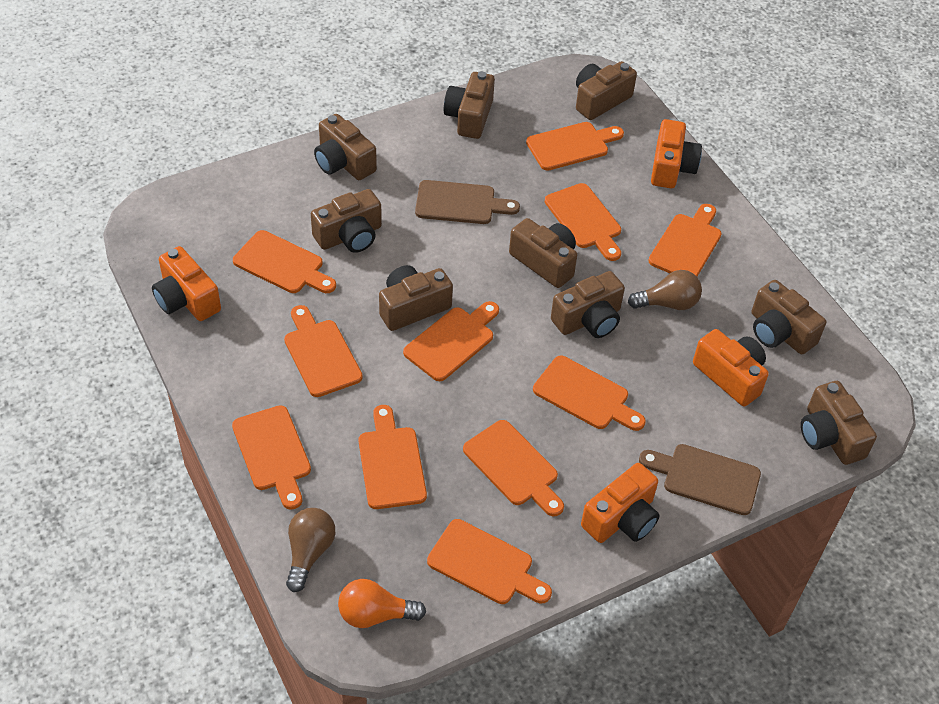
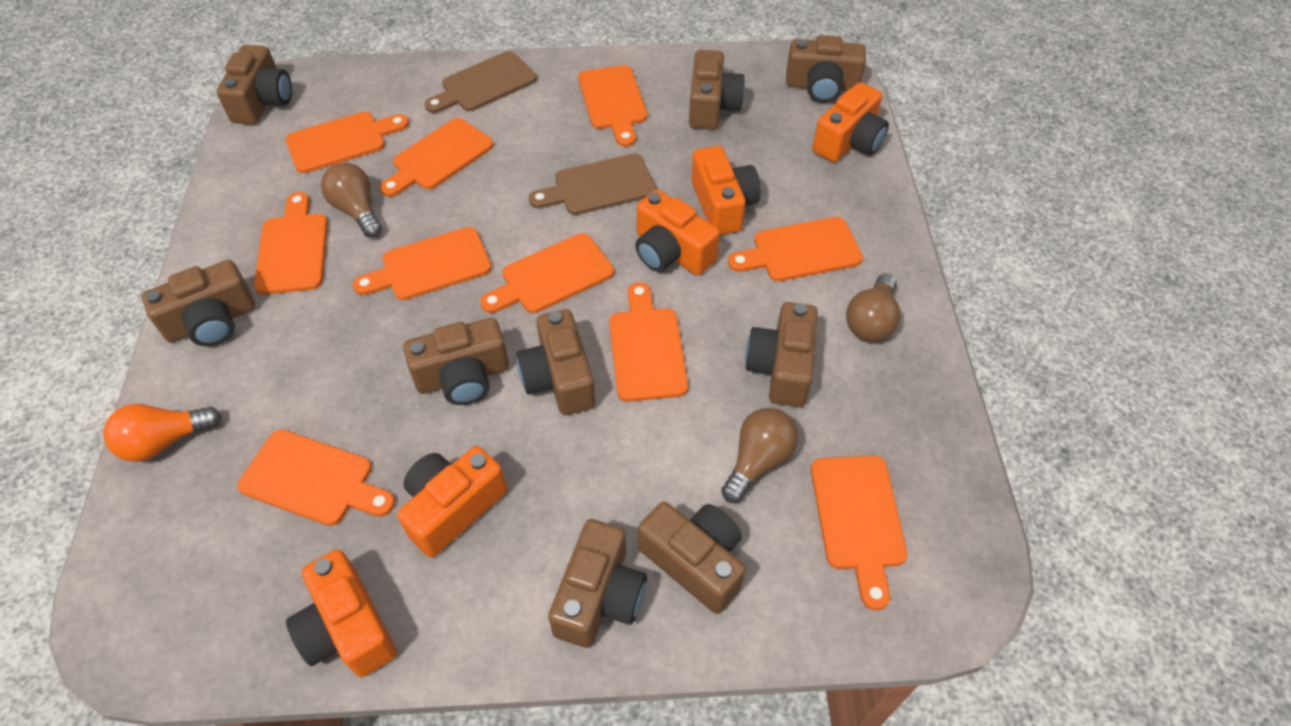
brown light bulb: [286,508,335,592] [628,270,702,310] = 2 -> [321,163,382,238] [721,408,798,503] [846,273,900,342] = 3
orange camera: [152,246,221,321] [581,463,660,543] [651,119,702,188] [693,329,769,406] = 4 -> [286,549,397,677] [397,446,507,558] [635,190,720,275] [691,146,761,235] [812,82,889,162] = 5
orange cutting board: [232,405,311,510] [233,230,336,293] [284,305,363,397] [359,405,427,509] [403,301,499,381] [427,519,552,604] [463,420,564,516] [526,122,624,171] [533,356,646,431] [545,183,621,261] [648,204,722,276] = 11 -> [237,429,395,526] [254,192,328,295] [285,112,409,173] [353,227,491,300] [380,118,493,197] [480,233,614,313] [578,65,647,147] [609,282,688,402] [728,217,863,281] [811,456,907,610] = 10

